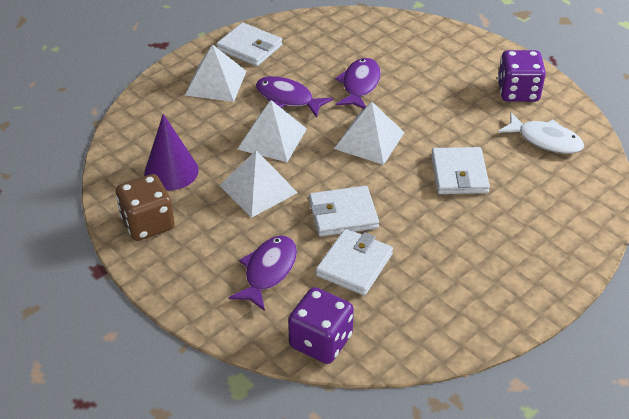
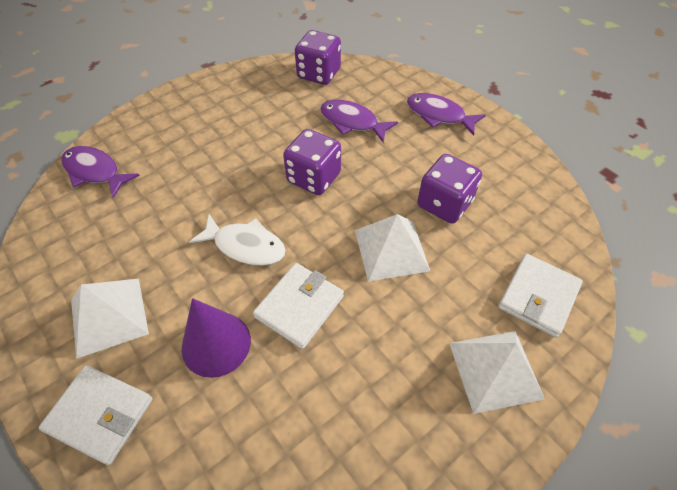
brown dice: [116,174,175,241] = 1 -> none = 0
purple dice: [288,287,354,364] [498,50,546,102] = 2 -> [283,129,341,195] [295,30,341,85] [417,154,482,224] = 3
white pyramid: [185,44,246,102] [219,150,298,218] [237,100,307,162] [334,102,405,165] = 4 -> [71,279,149,359] [355,214,430,282] [449,331,545,414] = 3
white wallet: [216,22,282,66] [309,186,379,237] [316,229,393,296] [431,147,490,194] = 4 -> [38,365,152,465] [253,263,344,349] [498,254,583,338] = 3

